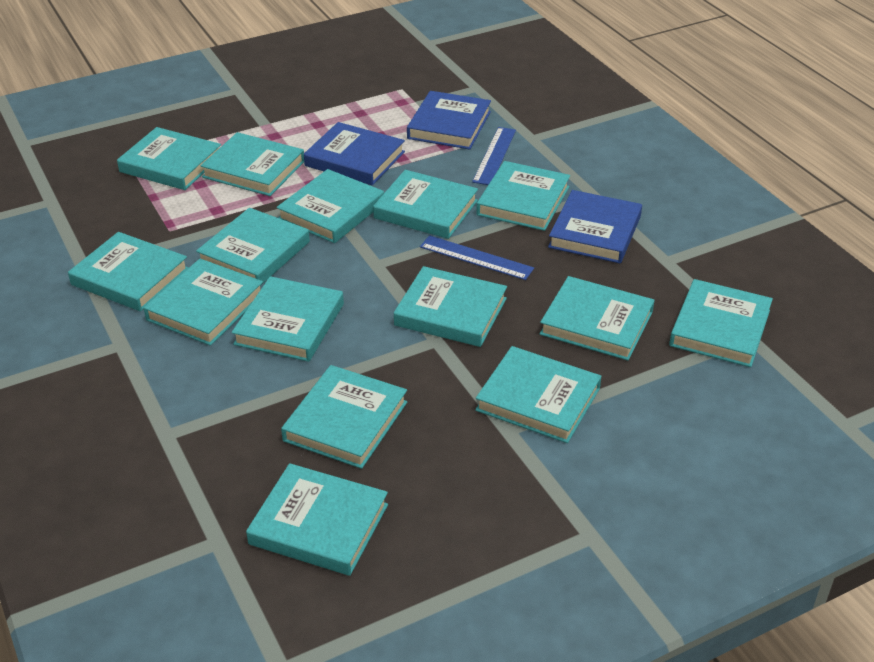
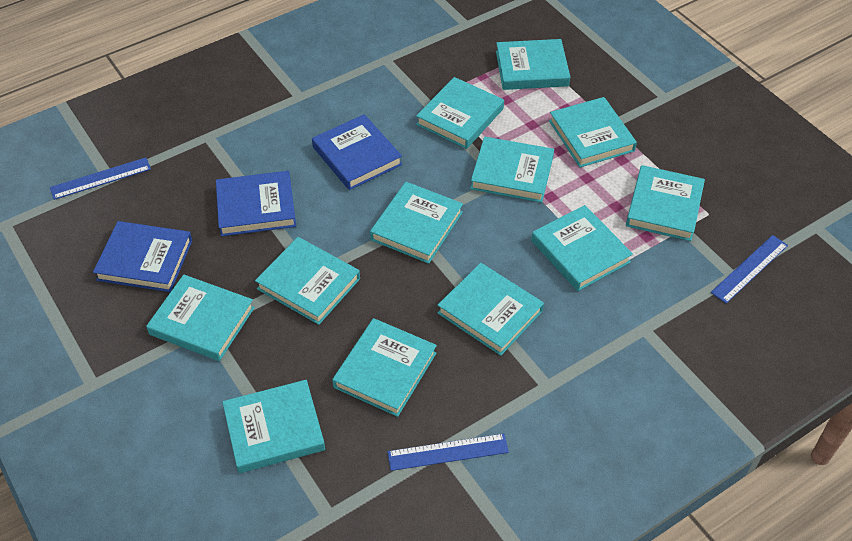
blue ruler: [420,235,534,280] [472,127,516,185] = 2 -> [50,157,151,200] [387,433,509,471] [711,235,788,304] = 3
turquoise book: [68,232,189,311] [117,127,221,190] [144,258,263,346] [196,208,310,286] [200,132,304,196] [232,276,344,362] [246,463,388,576] [276,169,384,243] [281,365,407,469] [373,170,478,239] [394,266,507,347] [475,346,602,443] [476,161,570,231] [540,276,655,360] [669,279,773,367] = 15 -> [146,274,255,361] [222,380,325,473] [255,237,360,325] [332,318,437,417] [370,182,463,264] [416,77,504,149] [437,263,544,356] [470,137,554,203] [496,39,570,90] [531,205,633,291] [549,97,637,167] [626,165,705,241] = 12

